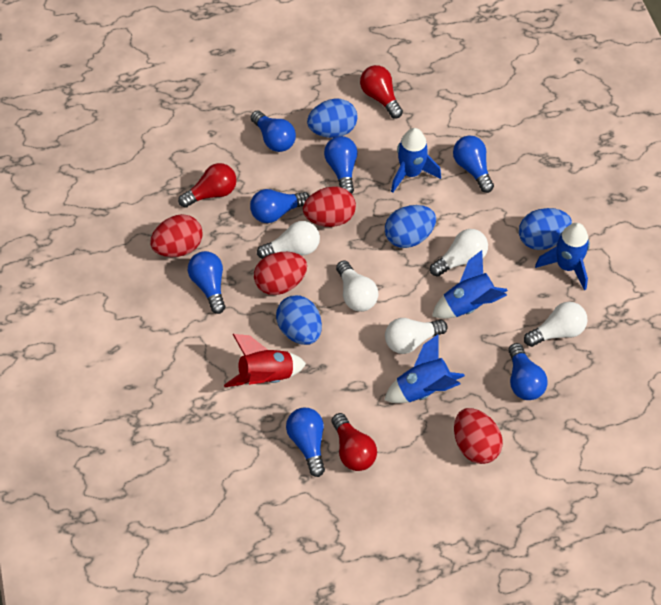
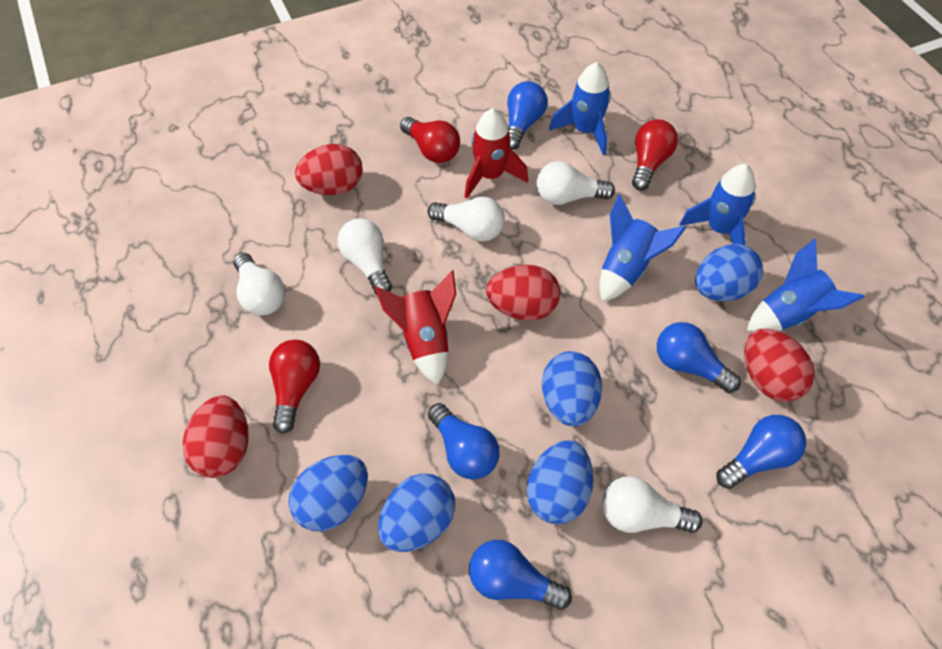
blue egg: [276,295,322,345] [307,99,357,138] [385,205,436,248] [519,208,572,250] = 4 -> [288,455,368,531] [378,473,455,552] [527,440,594,524] [542,351,602,427] [695,244,763,301] = 5
blue light bulb: [188,251,225,314] [250,189,310,223] [251,111,296,152] [286,407,325,477] [324,136,358,194] [453,135,494,193] [508,343,547,400] = 7 -> [428,403,499,479] [469,540,572,610] [507,81,547,150] [657,322,741,393] [717,415,806,489] = 5
red rocket: [224,334,306,387] = 1 -> [375,270,456,385] [465,108,528,198] = 2

